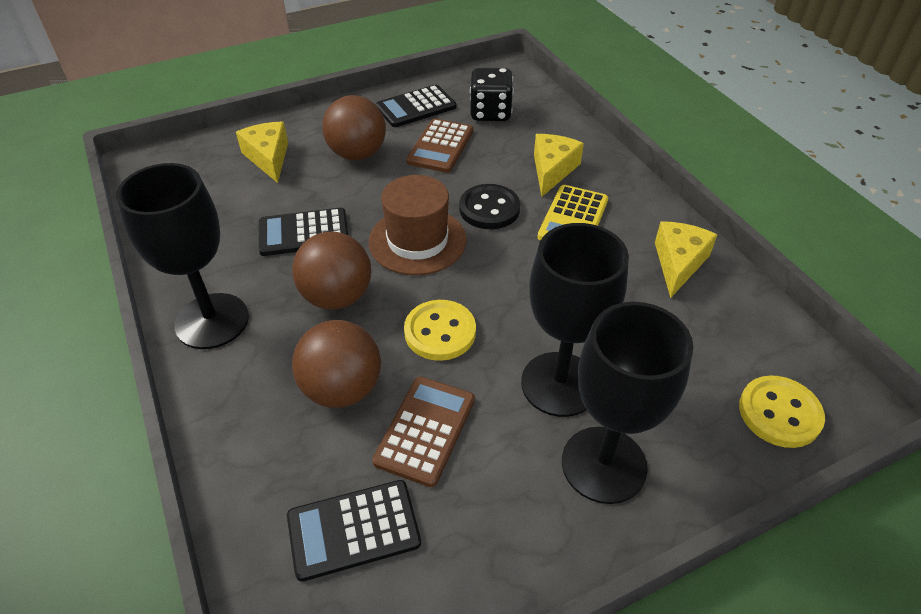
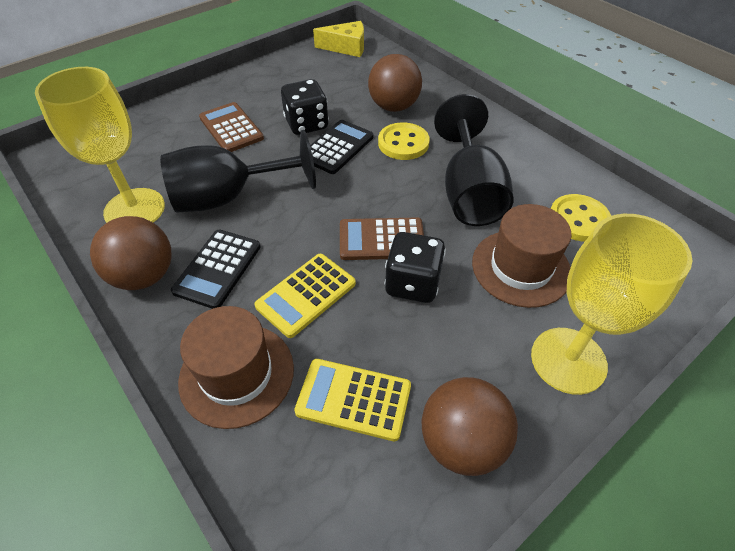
black button: [459,184,520,229] = 1 -> none = 0
black calculator: [259,208,348,256] [287,480,421,582] [376,85,456,127] = 3 -> [171,230,260,309] [310,120,373,174] = 2
black dice: [470,68,514,121] = 1 -> [281,79,329,135] [384,232,446,303] = 2
black goblet: [116,163,249,349] [521,223,629,417] [562,302,693,504] = 3 -> [160,130,316,213] [434,94,513,226] = 2
brown hat: [368,175,467,275] = 1 -> [178,306,294,429] [472,204,572,308] = 2
yellow calculator: [537,185,608,240] = 1 -> [254,254,356,338] [294,359,411,441] = 2
yellow cheese: [236,122,288,183] [534,134,584,197] [655,221,717,298] = 3 -> [313,21,364,57] = 1
yellow goblet: none = 0 -> [35,67,165,223] [531,214,693,395] = 2

